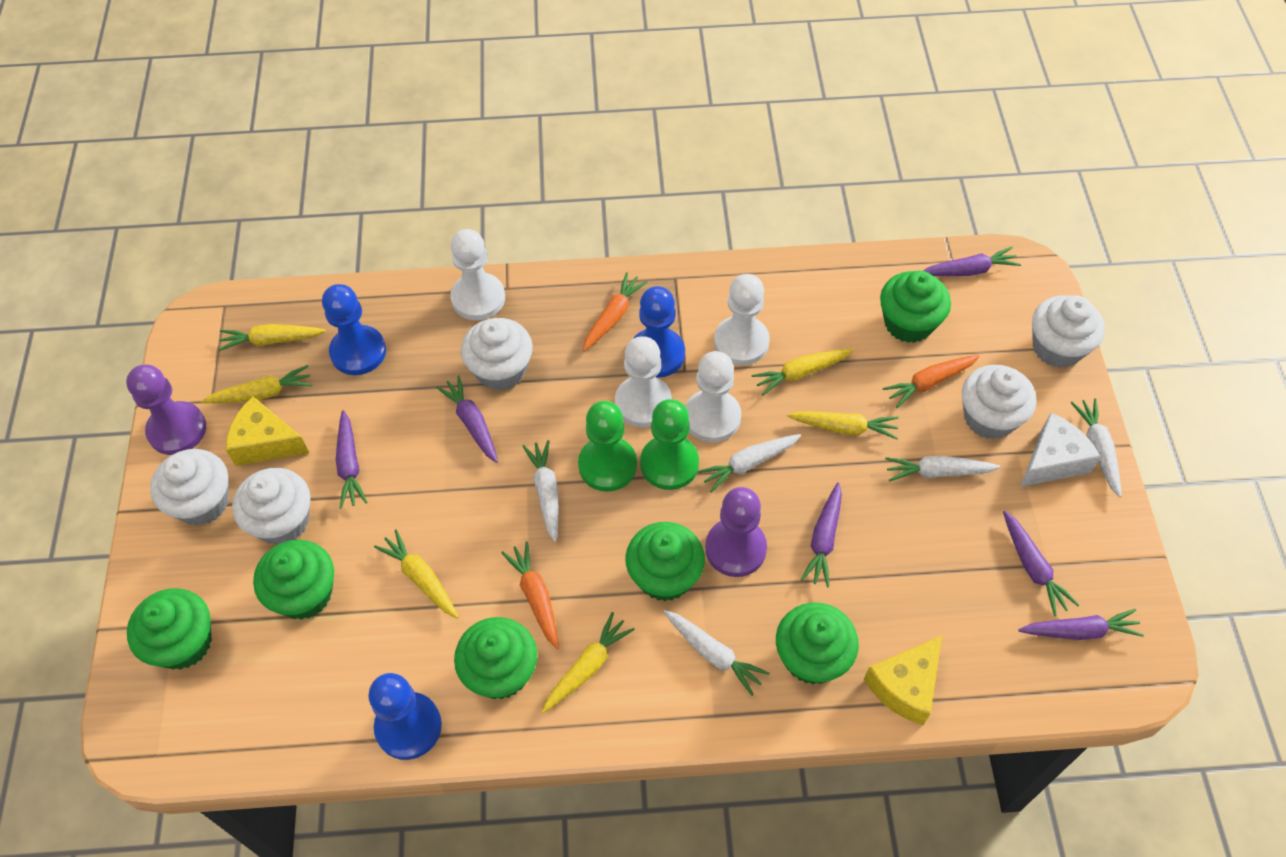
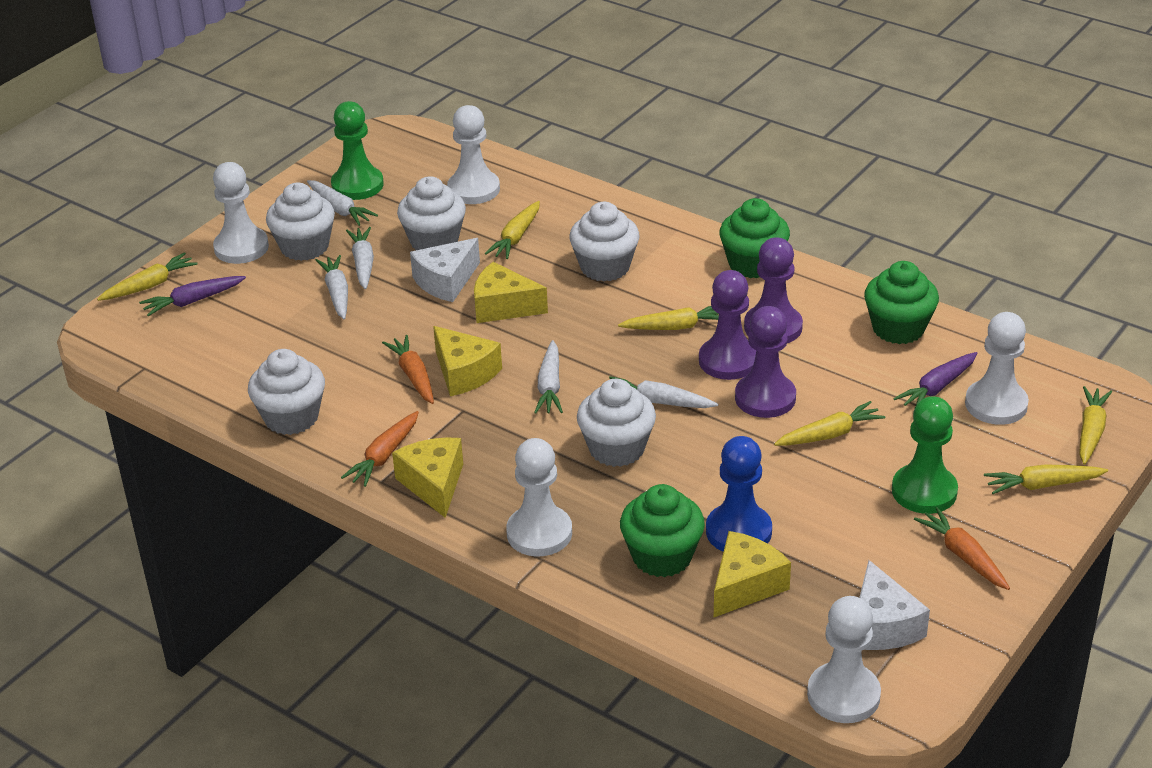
blue pawn: [322,284,386,375] [368,673,442,760] [633,286,685,378] = 3 -> [706,436,772,552] = 1
green cupcake: [127,588,212,670] [253,540,334,620] [454,617,537,700] [625,522,705,601] [776,602,859,684] [880,271,951,343] = 6 -> [620,484,705,577] [719,198,790,278] [864,261,939,344] = 3
purple carrot: [336,410,368,509] [436,376,498,463] [801,482,842,587] [923,247,1021,276] [1003,510,1079,616] [1019,609,1144,640] = 6 -> [139,276,246,316] [893,352,978,407] = 2
purple pawn: [126,364,206,455] [705,487,767,577] = 2 -> [699,270,756,380] [735,306,796,418] [744,237,803,343] = 3
white cheese: [1020,413,1101,487] = 1 -> [410,238,480,302] [859,560,930,650] = 2
white pawn: [450,229,505,320] [615,336,672,427] [685,351,741,442] [714,274,770,365] = 4 -> [213,162,269,264] [447,105,500,204] [506,438,572,557] [807,596,881,723] [965,312,1029,425] = 5
yellow cheese: [226,396,309,466] [864,636,942,725] = 2 -> [392,437,463,518] [433,326,502,396] [474,262,548,323] [714,531,791,617] = 4

